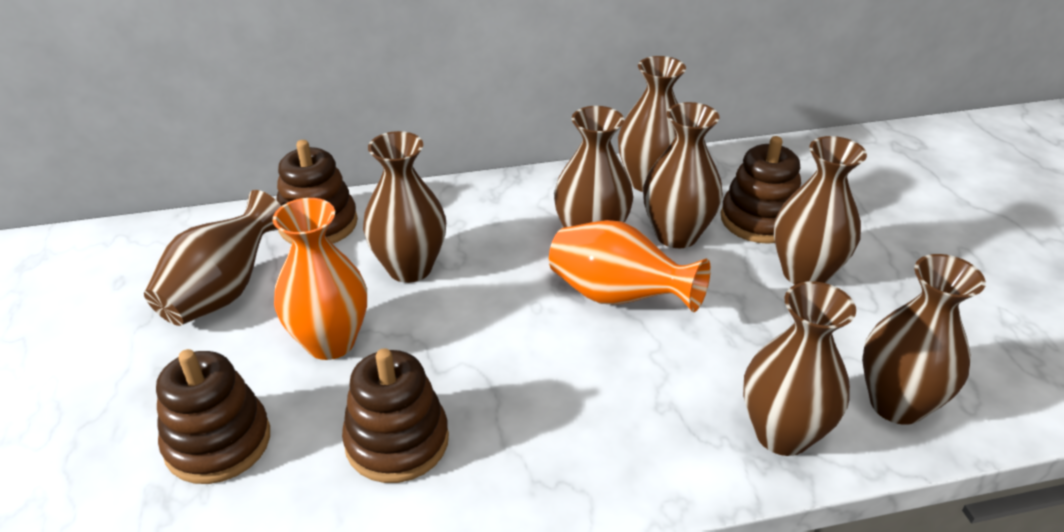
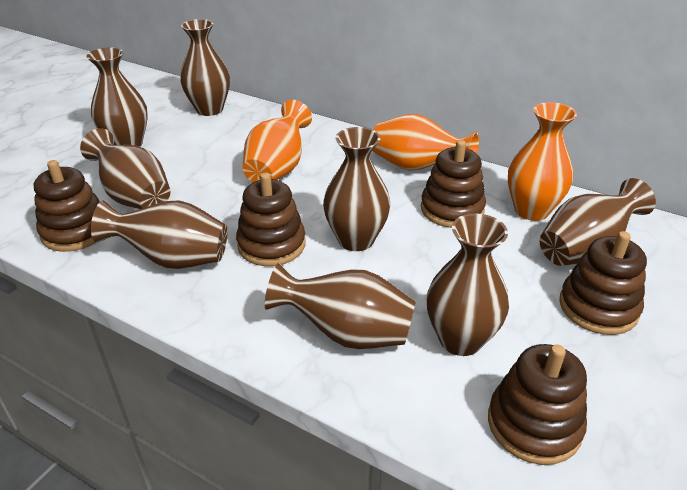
brown stacking toy: [156,349,270,484] [276,140,358,244] [342,348,449,483] [721,136,801,244] = 4 -> [34,160,100,252] [236,173,306,266] [421,140,486,228] [488,344,587,465] [559,231,647,335] = 5
orange vase: [272,198,367,360] [549,220,711,312] = 2 -> [242,100,312,182] [373,114,479,171] [508,102,577,221] = 3

